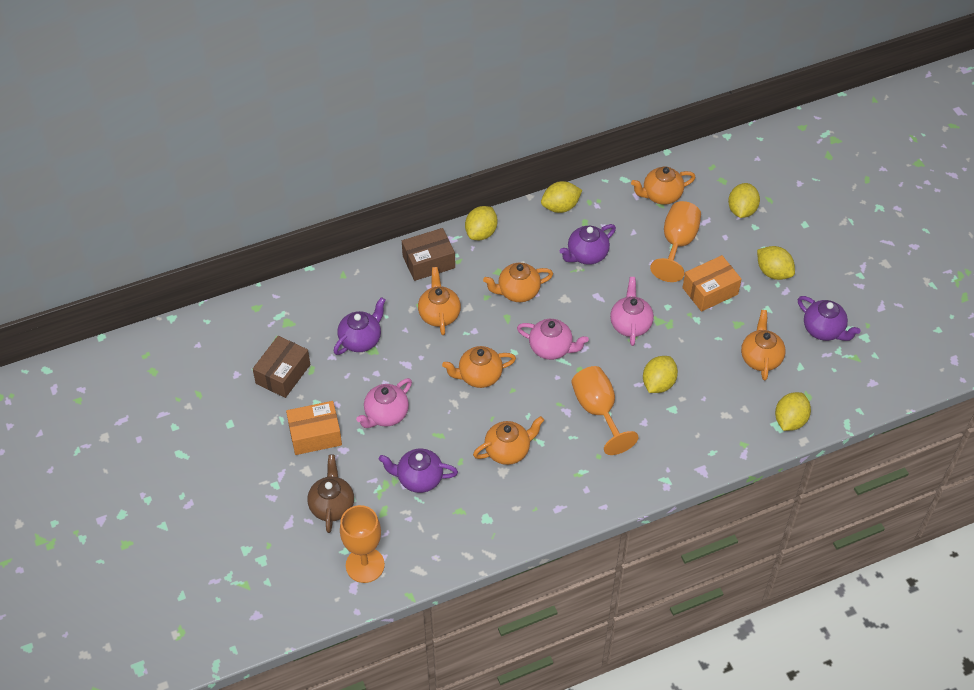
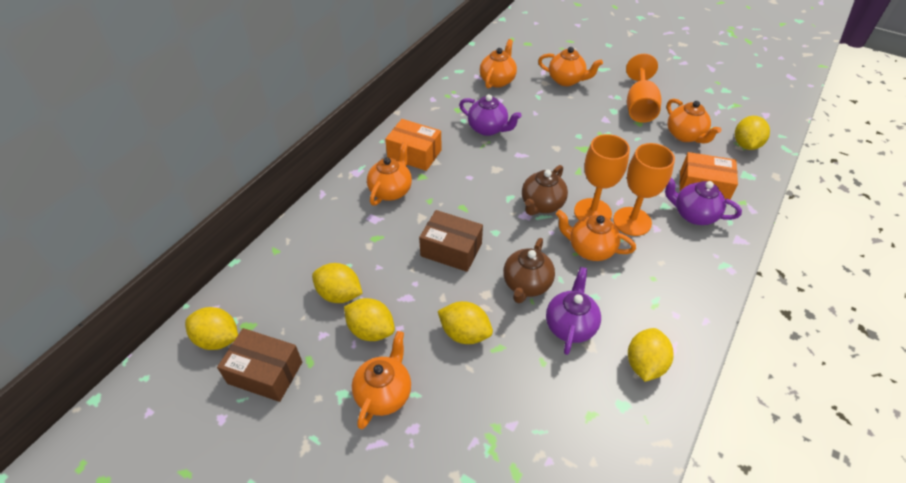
brown teapot: [307,455,354,533] = 1 -> [503,238,555,303] [522,165,568,215] = 2
pink teapot: [356,378,412,428] [517,319,589,360] [610,277,654,346] = 3 -> none = 0
purple teapot: [334,297,386,355] [379,449,458,493] [560,224,616,265] [798,296,860,341] = 4 -> [459,94,522,136] [546,267,601,355] [665,178,742,225] = 3

